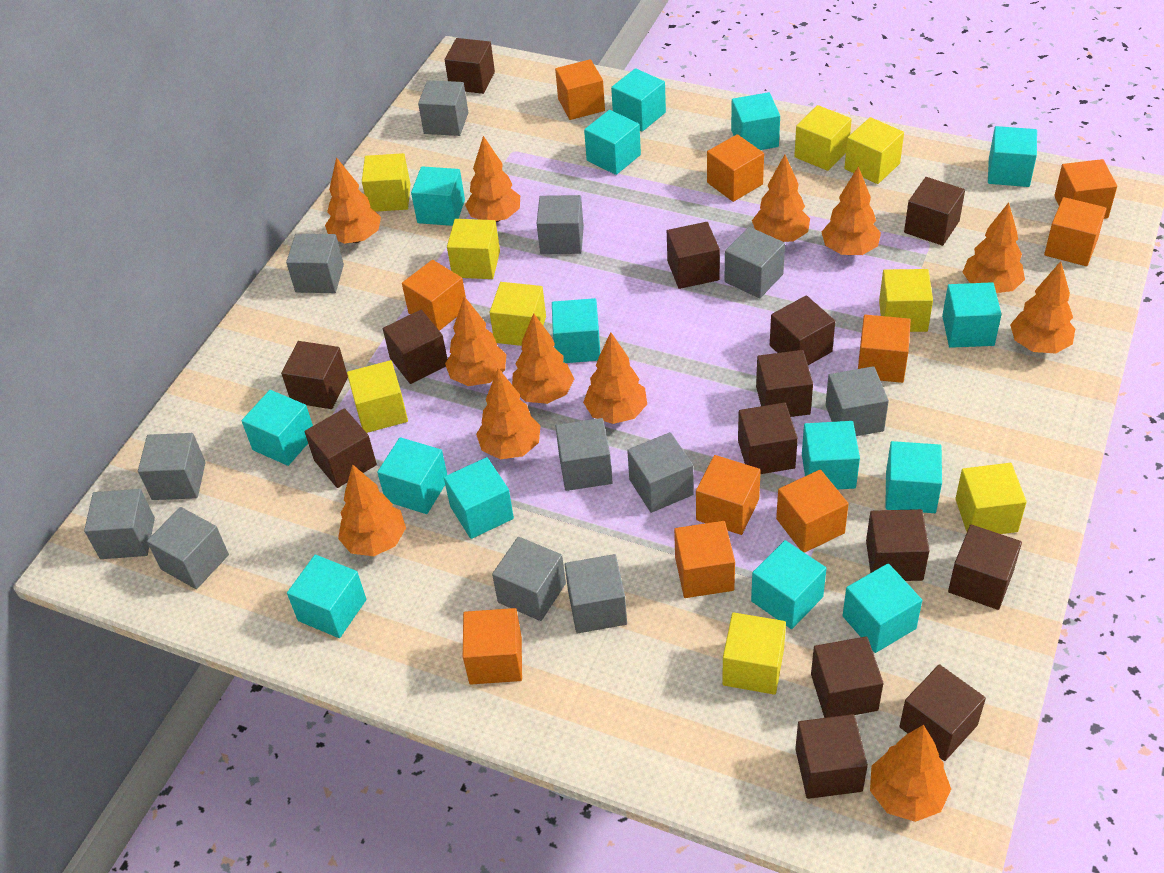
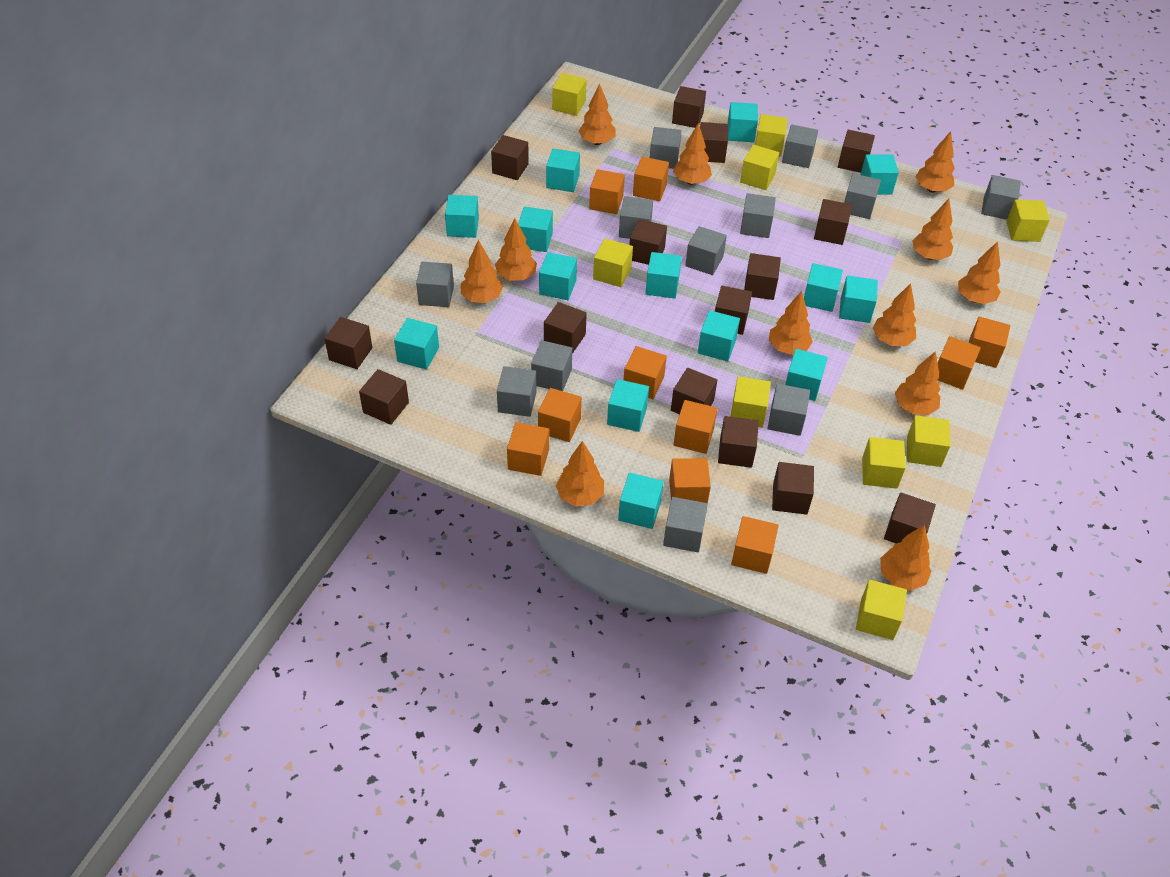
brown cube: [281,341,348,409] [304,408,377,488] [383,310,447,384] [444,38,495,94] [667,222,720,289] [738,402,798,474] [756,350,813,417] [770,295,835,365] [795,714,868,799] [811,636,884,718] [866,509,930,581] [899,664,986,761] [904,177,965,246] [948,524,1022,610] = 14 -> [324,317,373,369] [359,369,409,425] [491,135,529,180] [544,302,587,354] [630,219,667,265] [671,368,717,414] [672,86,706,128] [700,122,728,163] [715,286,752,335] [718,416,759,468] [744,253,781,300] [772,462,814,515] [814,199,852,245] [838,130,875,173] [884,492,936,544] = 15
turquoise cube: [242,390,313,466] [287,555,366,638] [377,437,447,514] [411,166,465,226] [444,457,514,539] [552,298,600,363] [584,110,641,175] [611,68,666,132] [731,92,780,150] [751,540,827,629] [802,421,860,489] [843,563,922,653] [885,441,942,513] [942,282,1002,348] [988,126,1037,187] = 15 -> [394,318,439,370] [445,195,479,238] [518,207,553,252] [539,252,577,300] [546,148,580,192] [607,379,649,432] [618,473,664,529] [645,252,682,299] [698,310,740,361] [727,102,758,142] [785,349,828,401] [804,263,843,312] [839,275,878,323] [860,154,899,194] = 14

